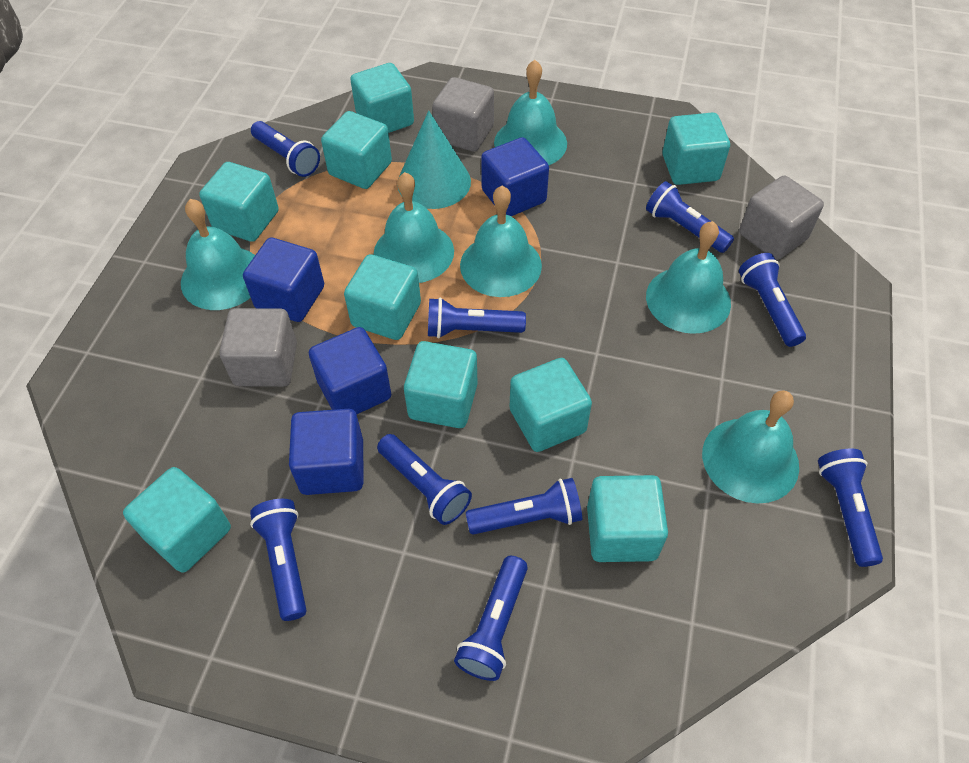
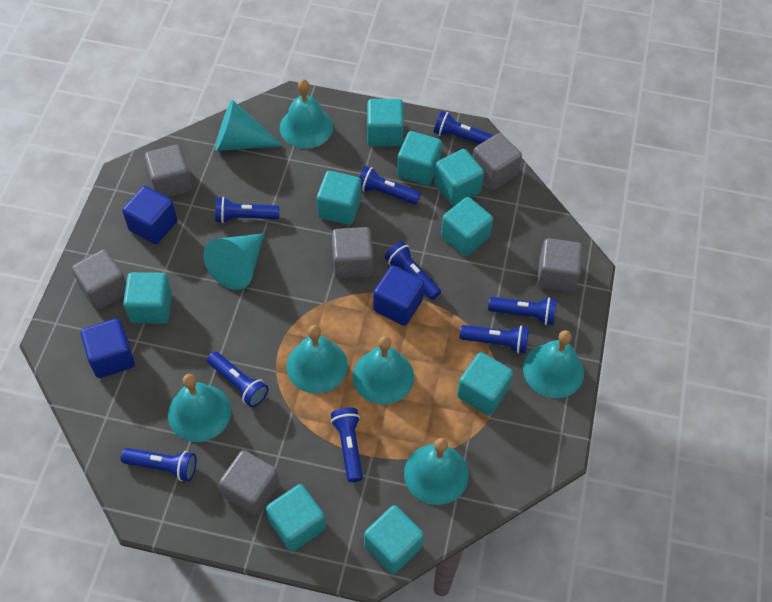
blue cube: [243,238,324,322] [289,409,363,495] [309,327,391,414] [481,137,549,216] = 4 -> [81,318,135,378] [122,186,177,244] [373,265,425,326] = 3
grey cube: [219,308,297,387] [432,77,494,152] [739,176,824,260] = 3 -> [72,249,126,310] [145,145,192,197] [219,450,279,516] [332,227,373,279] [473,133,522,190] [537,238,582,292] = 6
turquoise cone: [397,111,471,209] = 1 -> [203,233,264,290] [215,100,283,151] = 2

